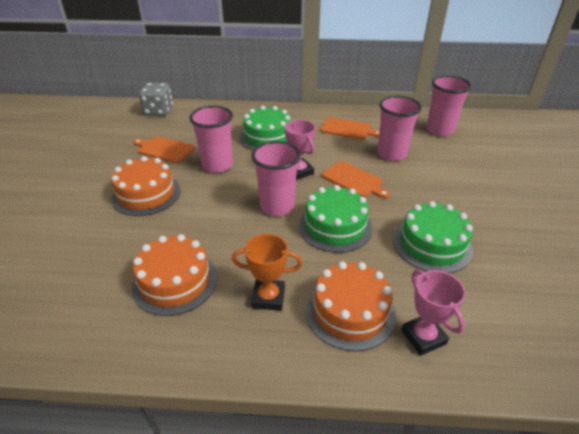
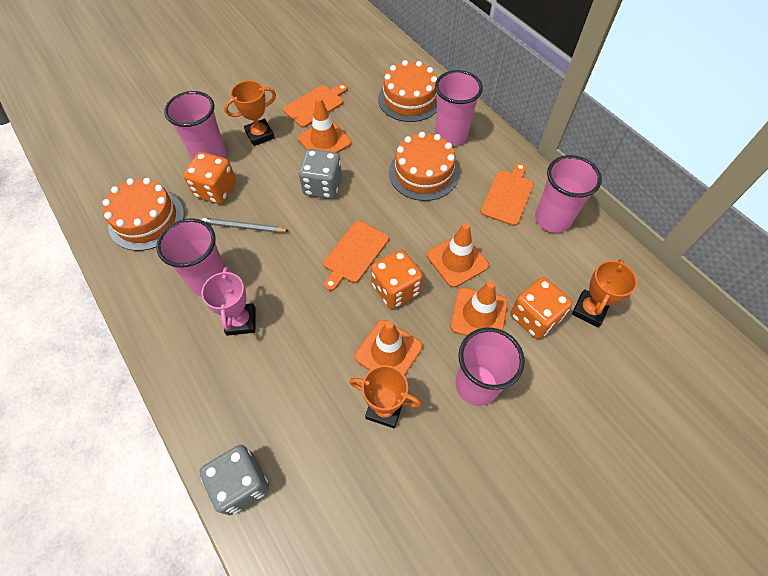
green cake: [239,106,291,151] [299,185,372,253] [394,201,473,273] = 3 -> none = 0
grey dice: [139,83,173,116] = 1 -> [200,445,269,515] [299,149,342,199] = 2
grey pencil: none = 0 -> [202,218,289,233] = 1
orange dice: none = 0 -> [183,152,236,204] [371,249,423,309] [510,277,573,339] = 3
orange traffic cone: none = 0 -> [298,97,351,153] [355,320,423,376] [427,223,489,287] [451,281,508,336] = 4
orange trophy: [232,234,303,311] = 1 -> [224,80,276,146] [349,365,422,429] [572,259,637,327] = 3
pink cup: [189,106,233,173] [251,141,301,216] [377,96,422,161] [426,75,472,136] = 4 -> [156,218,226,297] [164,91,226,160] [435,70,483,146] [455,328,525,406] [535,155,602,233] = 5
pink trophy: [285,120,315,180] [401,269,465,356] = 2 -> [201,267,256,336] = 1

